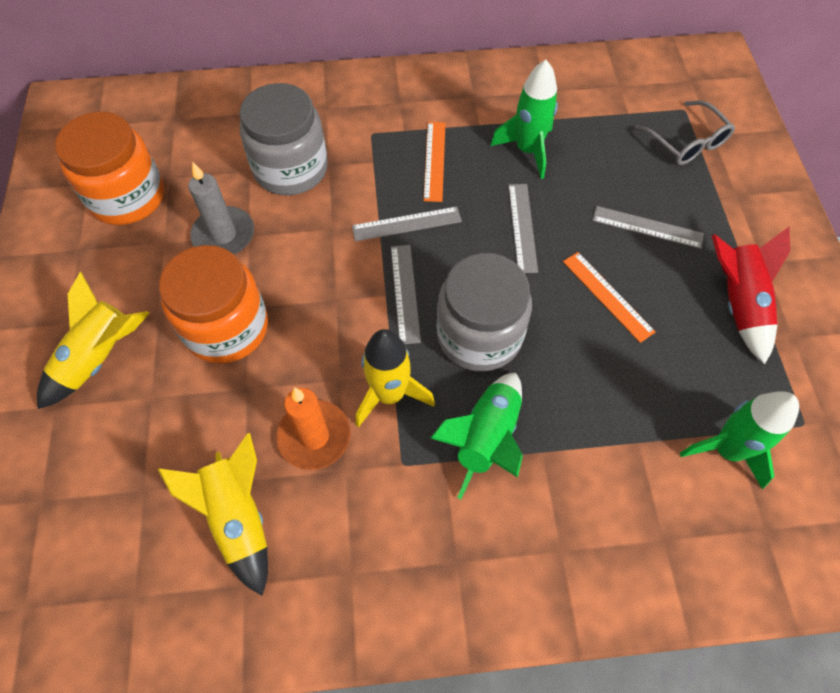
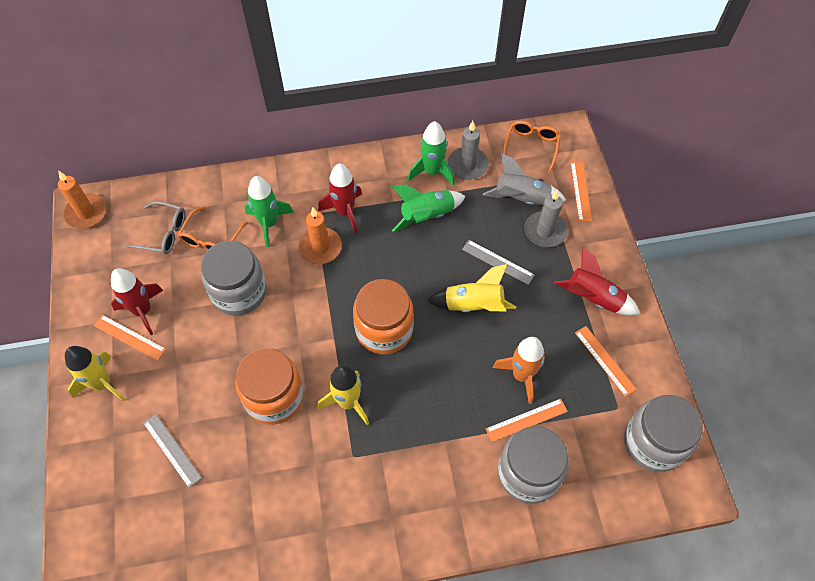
grey candle: [188,162,254,255] = 1 -> [448,121,489,180] [524,190,567,247] = 2
grey jar: [240,83,328,195] [437,253,532,372] = 2 -> [201,241,267,316] [497,426,569,504] [624,395,703,472] = 3
grey rocket: none = 0 -> [483,153,566,205] = 1
grey ruler: [352,207,462,241] [391,245,421,344] [508,184,538,273] [592,206,704,249] = 4 -> [143,414,202,488] [462,240,535,285] = 2
orange candle: [277,387,351,470] = 1 -> [58,171,106,229] [298,208,342,264] = 2
orange glasses: none = 0 -> [177,206,248,251] [503,121,561,174] = 2
orange rocket: none = 0 -> [493,337,545,404] = 1
orange ruler: [423,122,445,202] [563,252,656,343] = 2 -> [94,315,166,361] [486,399,568,442] [570,162,592,222] [575,326,637,397] = 4
red rocket: [712,227,790,364] = 1 -> [111,268,163,335] [318,163,362,233] [554,247,640,315] = 3

